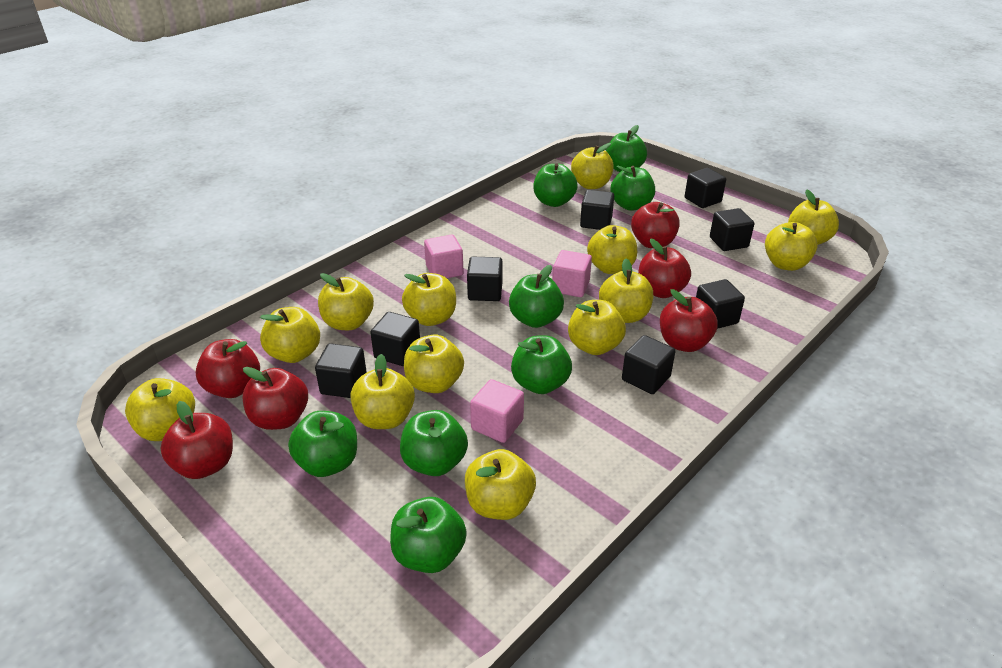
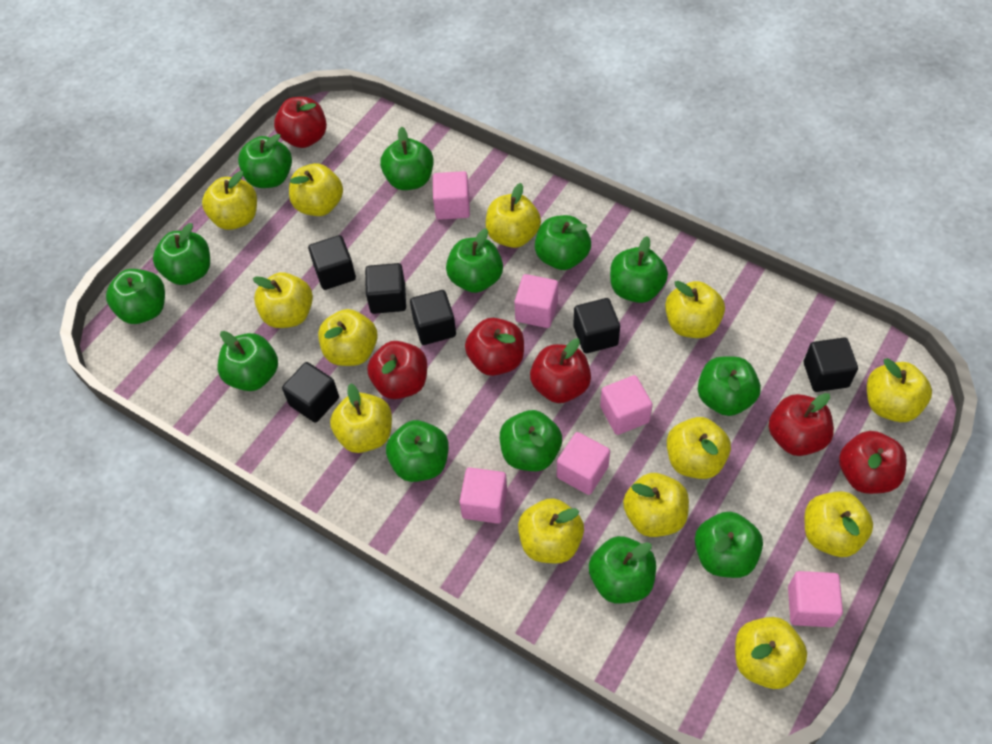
black cube: [315,343,367,398] [370,312,420,366] [467,257,503,301] [580,190,614,230] [622,335,675,394] [685,168,726,208] [696,279,745,329] [710,208,755,251] = 8 -> [282,362,339,423] [308,235,356,290] [365,263,406,314] [410,290,456,345] [573,298,620,353] [804,338,858,392] = 6
green apple: [288,411,357,477] [390,497,467,573] [400,410,468,476] [509,265,564,328] [511,335,572,394] [534,163,578,207] [606,125,647,172] [610,166,655,211] = 8 -> [106,269,165,324] [153,223,210,285] [218,331,278,391] [238,134,292,188] [380,127,434,190] [386,420,449,482] [446,228,503,293] [500,410,562,471] [535,215,591,270] [589,536,656,603] [610,236,668,303] [695,512,763,578] [698,356,761,416] = 13
pink cube: [424,234,464,278] [470,379,524,443] [552,250,592,297] = 3 -> [433,171,470,220] [460,467,507,524] [515,274,558,328] [557,432,610,495] [600,375,653,435] [788,571,843,627] = 6

